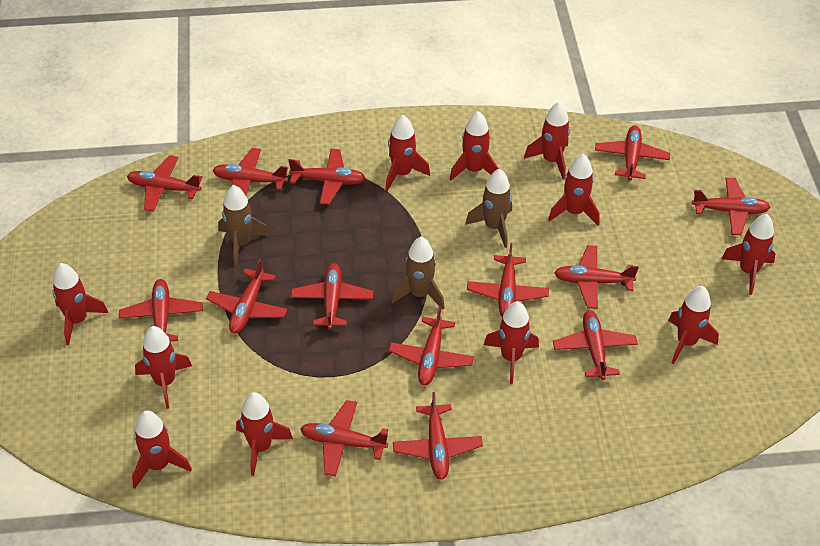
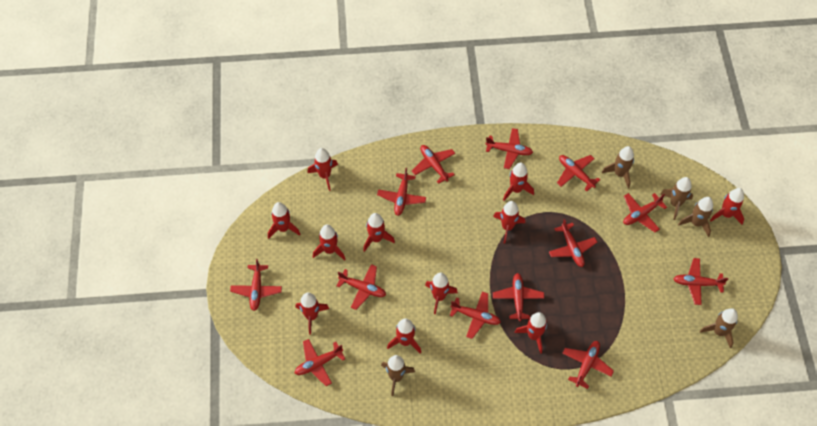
brown rocket: [218,185,269,266] [391,236,445,310] [465,168,512,248] = 3 -> [381,355,415,396] [602,146,634,188] [660,177,693,220] [678,197,713,237] [700,308,738,348] = 5
red plane: [119,279,203,342] [127,155,203,212] [206,259,287,334] [213,148,288,195] [288,149,366,205] [291,263,373,330] [301,400,388,477] [389,306,474,385] [393,392,483,480] [467,243,549,317] [553,310,638,380] [554,245,639,309] [595,126,670,181] [692,177,770,235] = 14 -> [230,259,282,311] [295,339,345,386] [337,264,386,310] [377,168,426,216] [412,145,455,184] [450,292,501,339] [485,128,533,169] [493,273,544,321] [549,219,597,267] [557,155,600,191] [562,341,614,389] [623,193,667,232] [674,258,728,305] = 13

